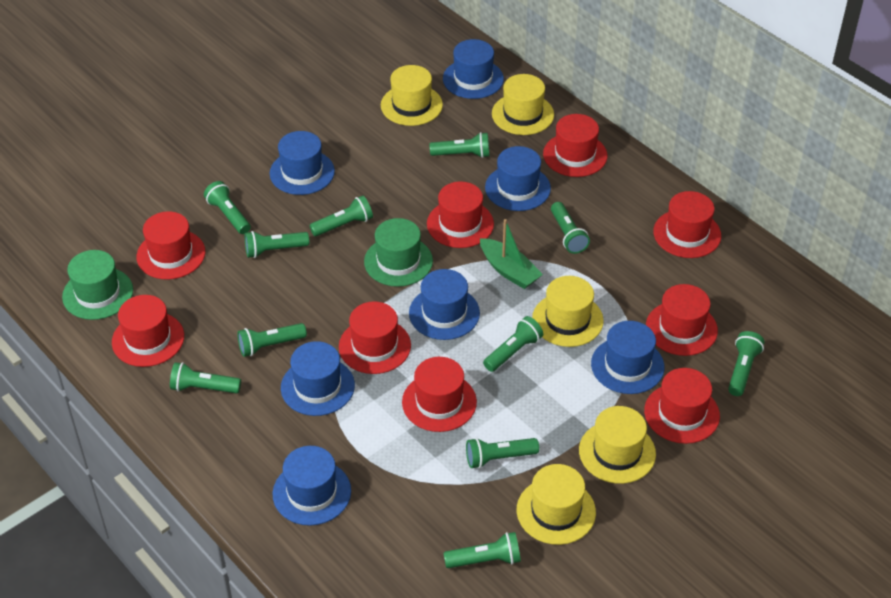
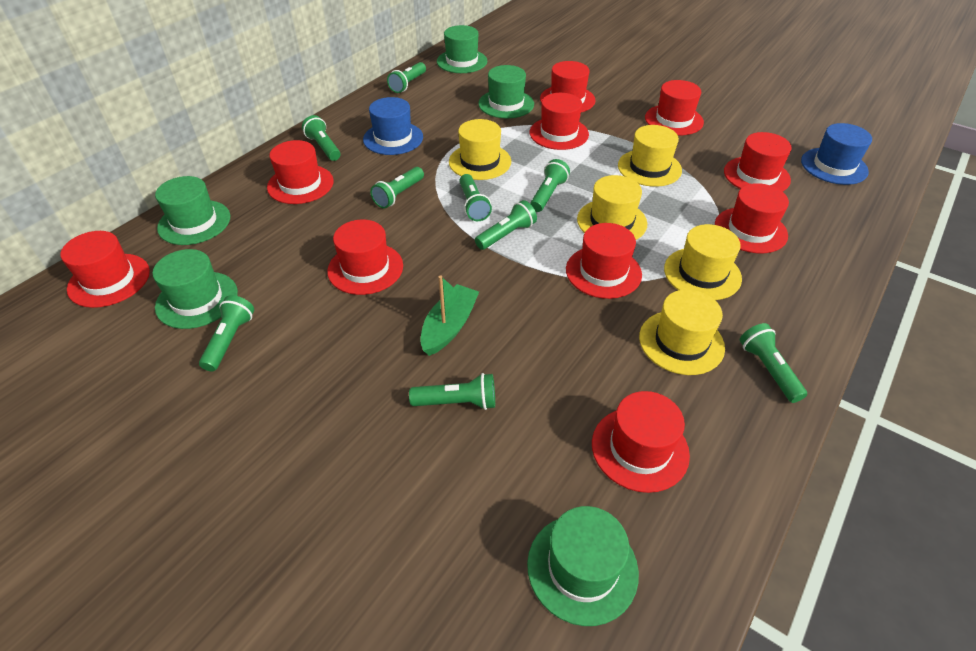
blue hat: [270,131,335,195] [273,446,351,526] [281,341,355,416] [409,269,480,340] [443,39,504,99] [485,146,551,211] [591,321,664,394] = 7 -> [363,97,423,155] [801,123,872,185] = 2
green flashlight: [170,362,241,393] [204,181,251,234] [237,323,307,357] [245,231,309,258] [310,196,373,236] [429,132,489,158] [444,532,521,568] [466,438,539,468] [483,316,543,372] [551,202,590,254] [728,331,765,396] = 11 -> [199,295,254,372] [302,115,340,161] [370,167,424,209] [387,62,426,93] [409,373,495,410] [459,174,492,221] [475,200,537,250] [530,159,570,212] [740,323,807,403] = 9
green hat: [62,250,133,320] [364,218,433,287] = 2 -> [152,249,238,329] [155,176,230,245] [437,25,487,73] [478,65,534,119] [527,506,639,626] = 5
red hat: [112,295,184,367] [136,211,205,280] [339,301,411,374] [402,357,477,432] [427,181,494,248] [543,114,607,177] [644,368,720,444] [646,284,718,356] [653,191,721,258] = 9 -> [60,231,150,308] [267,140,334,204] [327,220,403,295] [530,93,589,150] [540,61,596,112] [566,223,642,299] [592,391,690,493] [645,80,704,135] [715,183,789,253] [724,132,792,192] = 10

